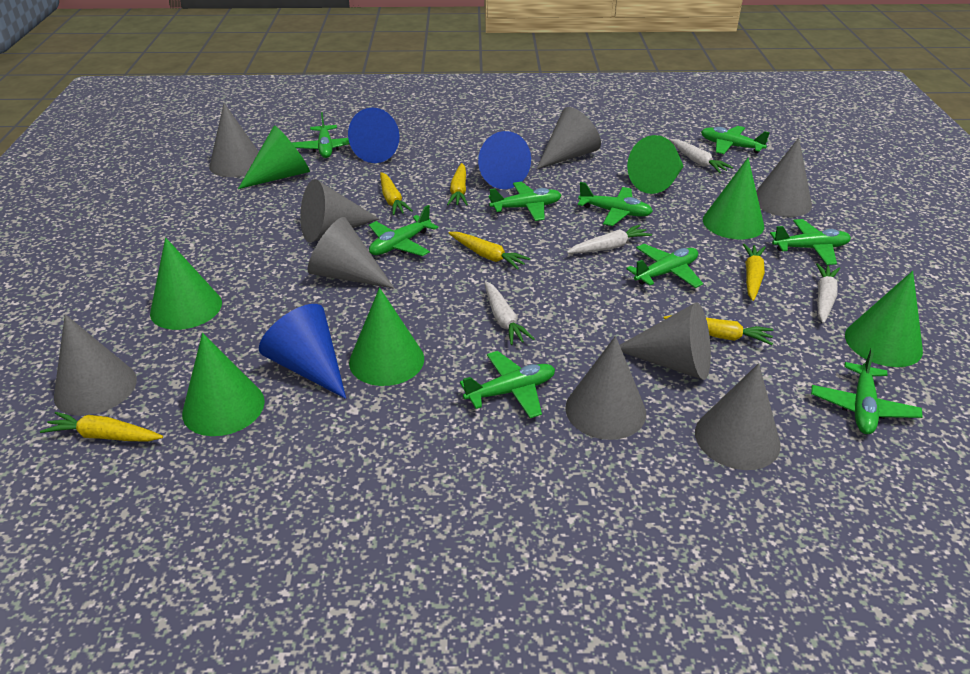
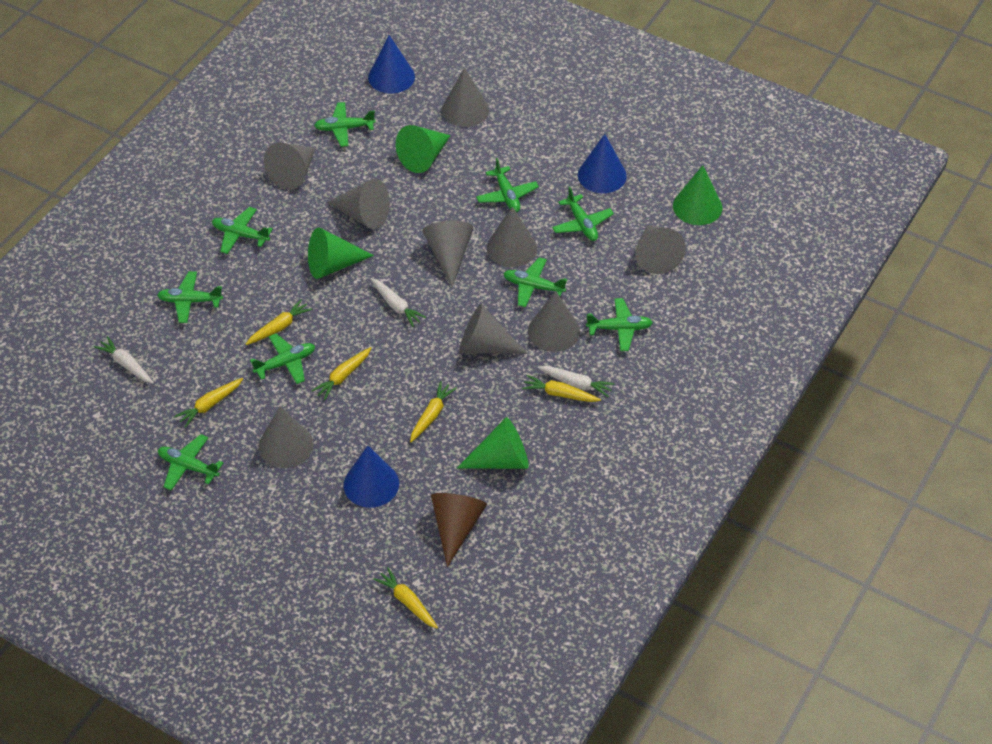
brown cone: none = 0 -> [431,493,487,567] = 1
green cone: [150,237,222,330] [182,333,265,436] [238,125,310,189] [349,288,424,386] [627,135,684,194] [703,158,764,239] [845,271,923,367] = 7 -> [308,227,374,279] [396,125,451,173] [457,417,529,469] [673,165,722,225] = 4
white carrot: [484,281,534,345] [567,225,652,254] [670,139,733,173] [816,263,840,323] = 4 -> [94,336,154,384] [370,278,426,327] [537,366,615,398] = 3

